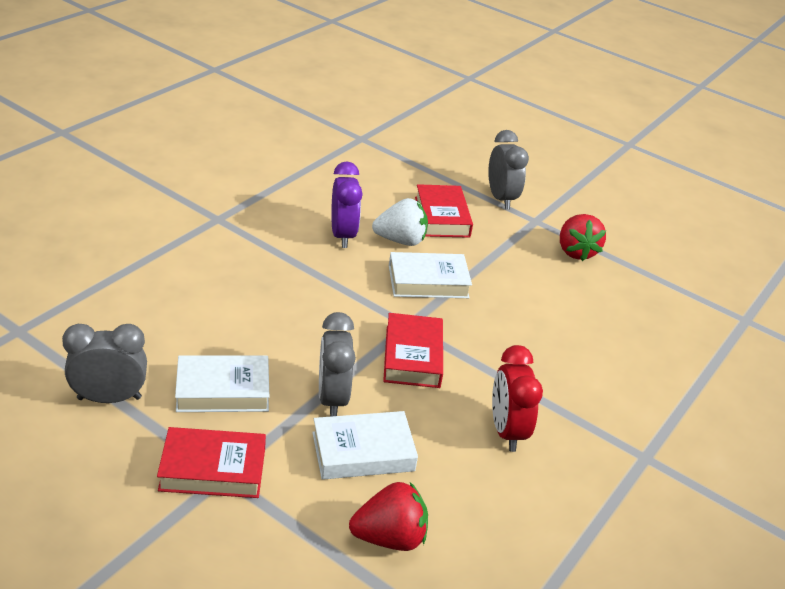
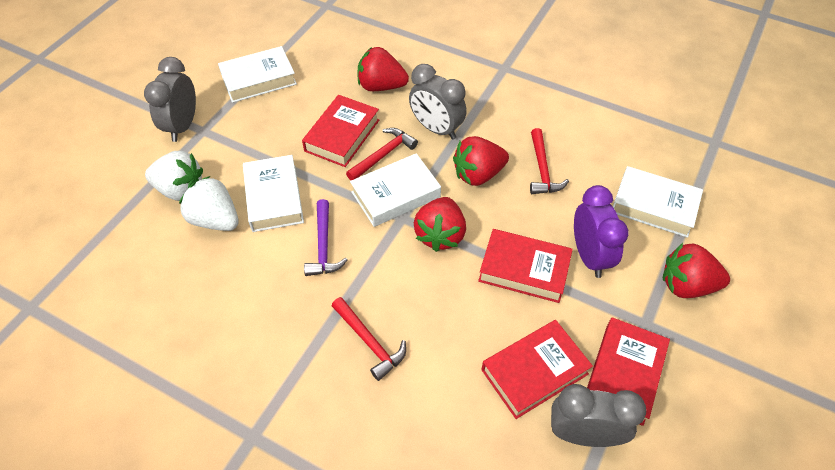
purple hammer: none = 0 -> [304,199,348,276] = 1
red book: [157,427,266,498] [383,313,443,388] [415,184,473,238] = 3 -> [302,95,379,167] [478,229,573,303] [482,320,593,419] [587,317,670,426] = 4
red clock: [492,345,543,452] = 1 -> none = 0
red hammer: none = 0 -> [332,297,406,381] [346,128,418,180] [530,128,569,194] = 3
red strawberry: [349,482,428,551] [560,214,606,261] = 2 -> [357,47,409,91] [414,197,466,252] [453,136,509,186] [663,243,730,298] = 4
white book: [175,355,270,412] [312,411,418,480] [389,252,472,298] = 3 -> [218,46,297,103] [243,155,304,232] [350,153,441,227] [613,166,703,238] = 4
white strawberry: [372,198,428,246] = 1 -> [145,151,203,201] [179,176,239,231] = 2

